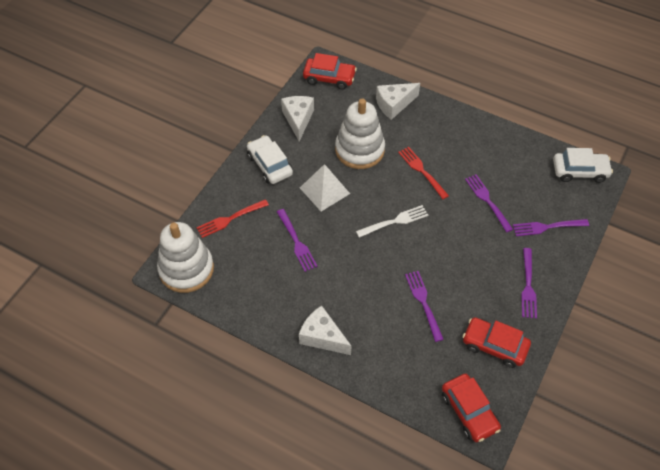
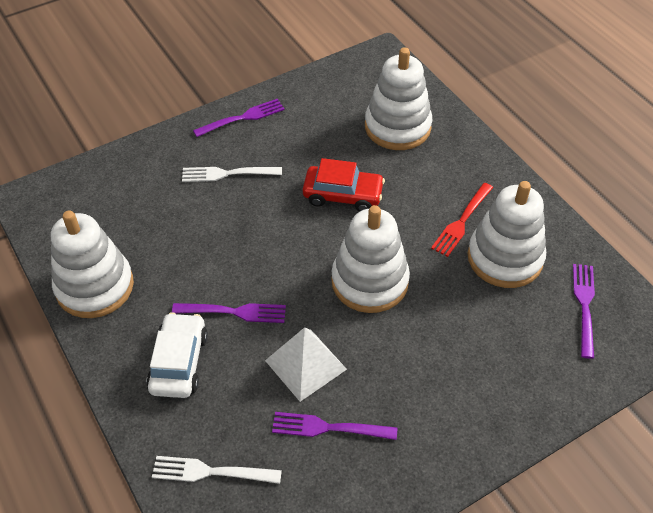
purple fork: [277,209,318,272] [405,271,444,342] [465,175,513,232] [513,219,589,236] [521,248,537,319] = 5 -> [172,303,286,323] [193,99,285,137] [272,412,397,440] [573,264,595,359] = 4
red car: [303,53,357,90] [442,373,501,442] [463,317,531,368] = 3 -> [303,158,385,212] = 1
red fork: [196,199,269,238] [398,147,449,199] = 2 -> [431,183,493,257] = 1
white car: [247,135,293,184] [553,148,613,183] = 2 -> [147,312,208,398] = 1
white cheese: [281,96,314,141] [299,305,352,355] [376,83,420,120] = 3 -> none = 0
white fork: [356,205,428,238] = 1 -> [152,456,282,484] [182,167,282,182] = 2
white stacking toy: [157,222,214,293] [335,99,385,169] = 2 -> [51,211,134,318] [331,205,410,313] [365,47,432,150] [468,181,546,288] = 4

